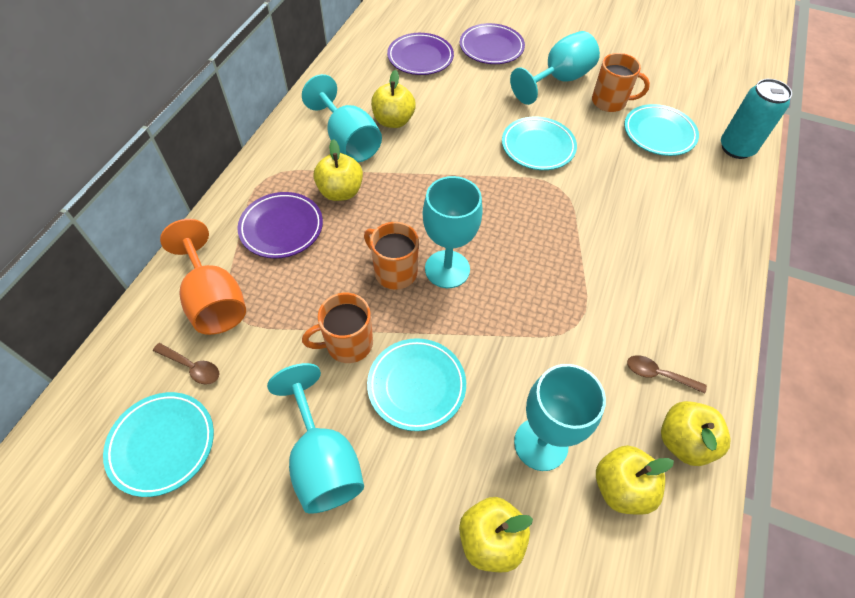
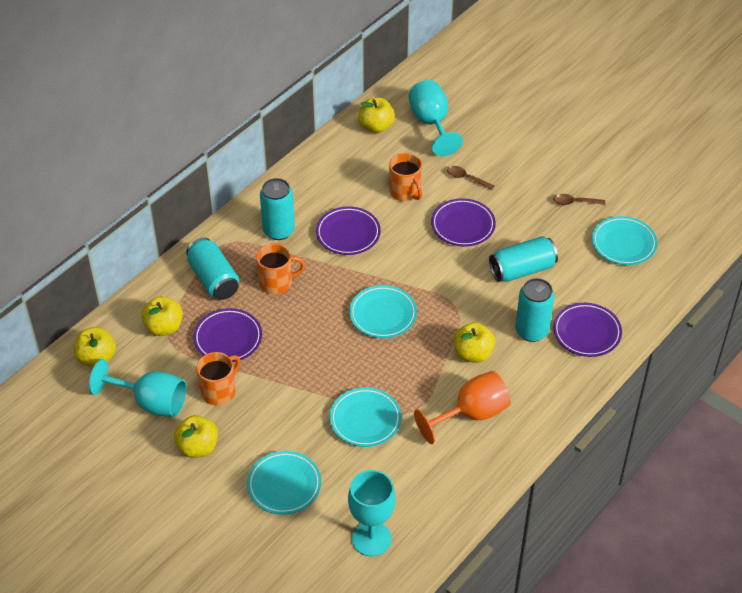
purple plate: [237,192,323,258] [387,33,454,75] [460,23,525,64] = 3 -> [193,308,262,362] [316,206,381,255] [431,198,496,247] [553,303,622,357] = 4
turquoise can: [721,79,792,159] = 1 -> [186,238,239,300] [260,178,295,240] [489,236,558,282] [515,278,554,342] = 4
turquoise goblet: [267,363,364,514] [302,74,382,162] [423,176,483,288] [510,31,600,105] [514,364,606,471] = 5 -> [89,359,187,417] [348,470,396,557] [408,80,463,156] = 3

